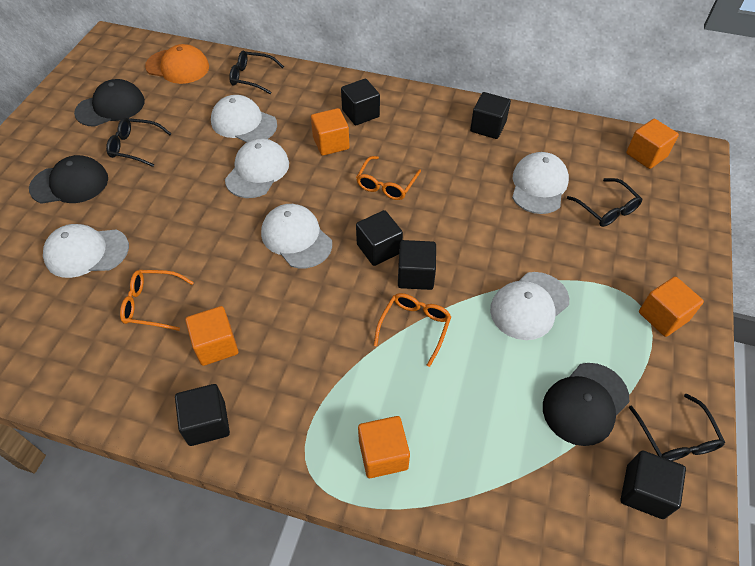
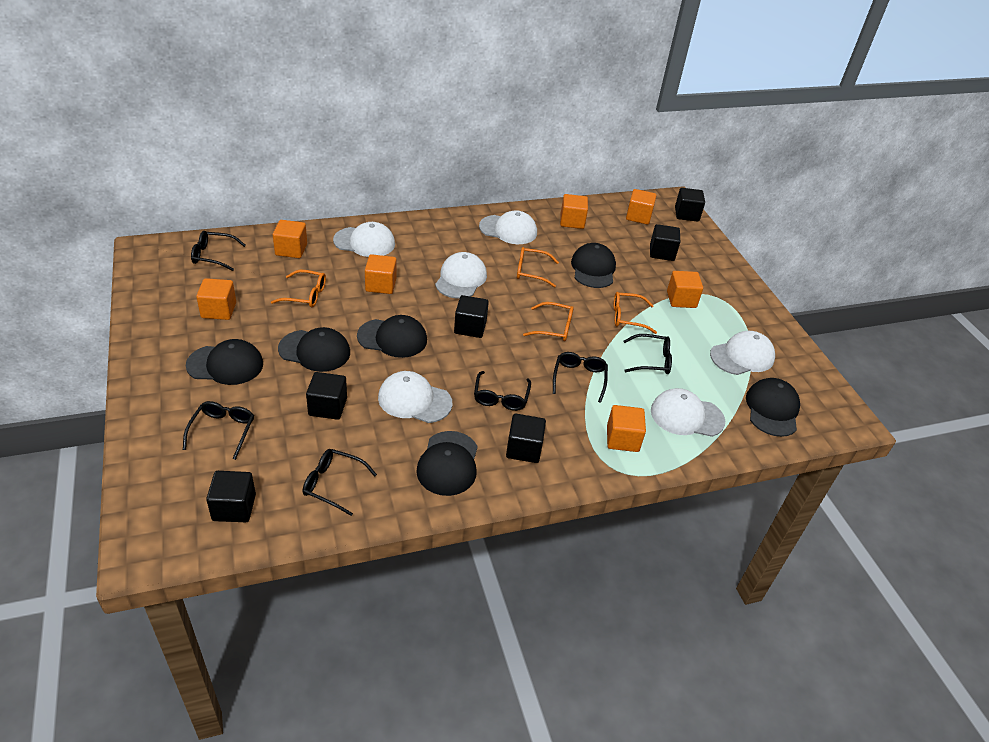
black cap: [29,155,108,204] [74,79,145,127] [543,363,630,446] = 3 -> [186,339,263,385] [278,327,350,372] [357,315,427,358] [416,431,478,496] [571,243,616,288] [746,378,800,437] = 6
black glasses: [106,118,171,167] [229,50,284,94] [567,178,642,227] [629,394,725,461] = 4 -> [183,401,254,460] [191,231,246,271] [303,449,377,516] [474,371,531,411] [553,352,608,403] [623,334,672,374] = 6
orange cap: [145,44,209,84] = 1 -> none = 0
orange cube: [185,306,238,366] [311,108,350,156] [358,416,410,478] [626,119,679,169] [639,277,704,337] = 5 -> [196,278,236,320] [273,220,307,258] [365,254,397,294] [560,194,588,229] [607,405,646,452] [626,189,657,225] [667,271,703,308] = 7
orange glasses: [120,270,194,331] [356,156,421,200] [374,293,452,367] = 3 -> [271,270,326,307] [517,247,559,287] [523,302,574,341] [614,292,657,334] = 4

